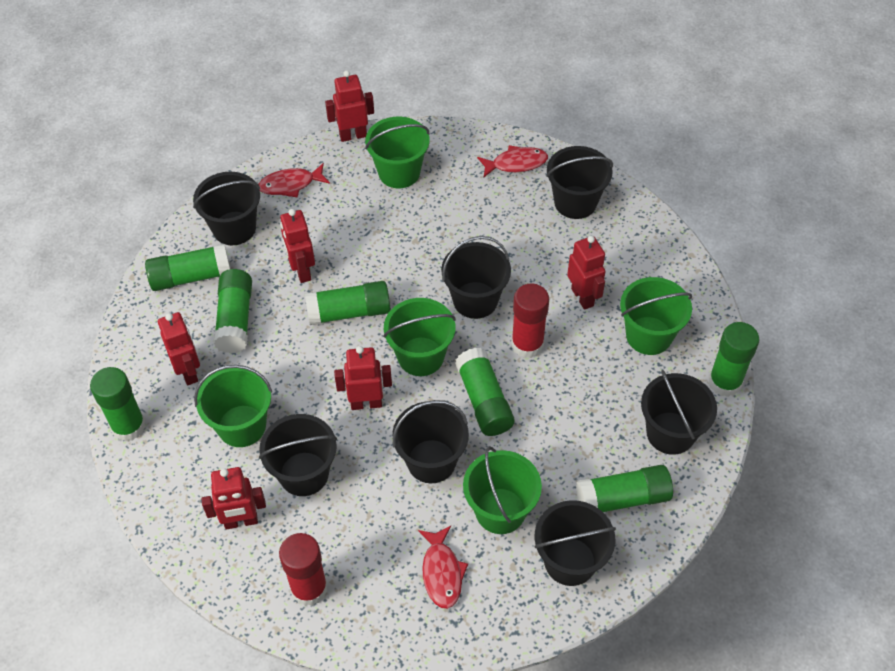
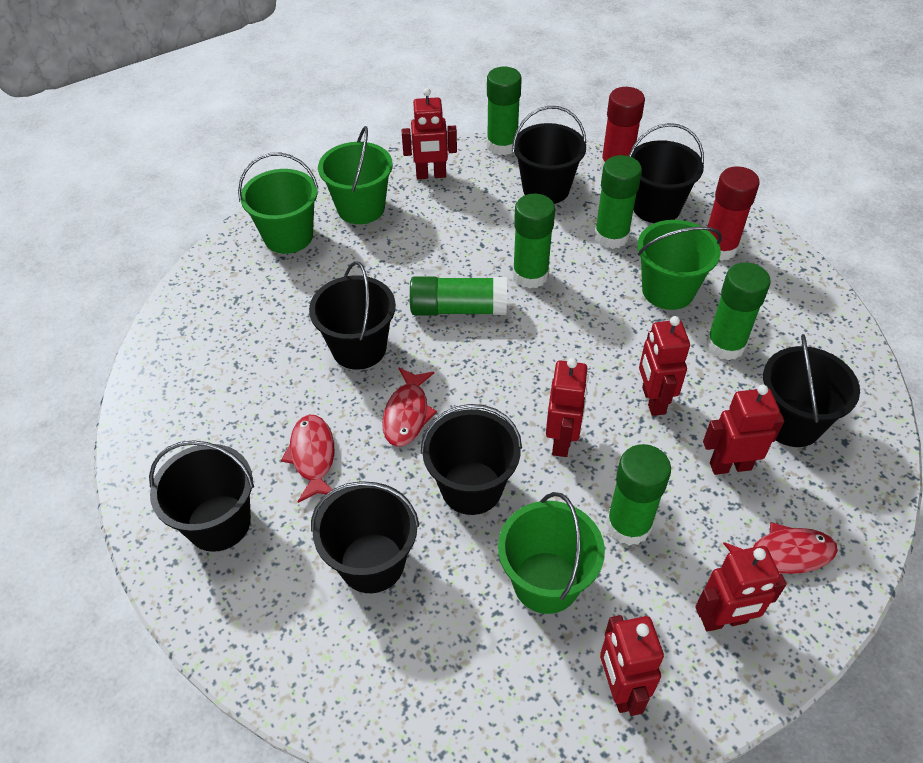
green bucket: [194,365,272,447] [365,117,429,188] [383,298,456,376] [463,446,542,534] [620,277,692,355] = 5 -> [238,153,318,254] [318,126,393,224] [498,492,605,614] [637,220,722,310] = 4
green glue stick: [90,367,146,441] [145,244,230,291] [213,269,252,354] [305,281,390,325] [455,348,515,436] [576,465,673,512] [709,322,759,397] = 7 -> [410,276,507,315] [487,67,522,155] [512,194,555,289] [594,155,642,249] [606,444,671,546] [706,262,771,360] = 6

